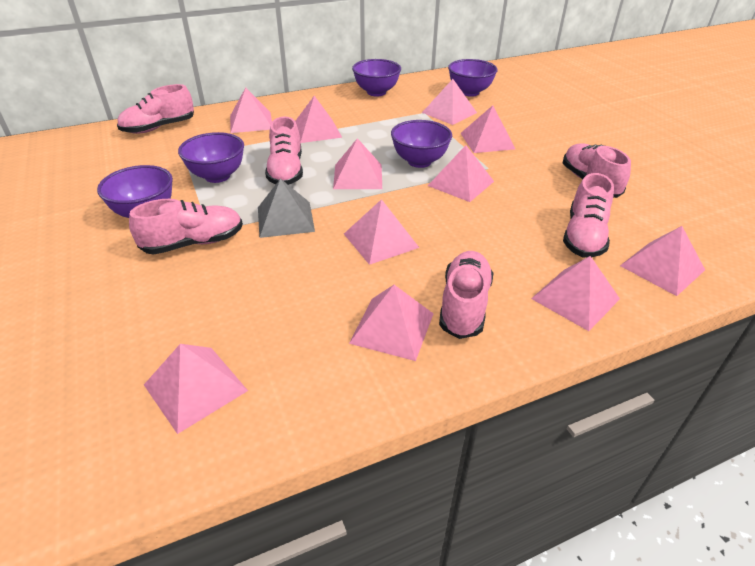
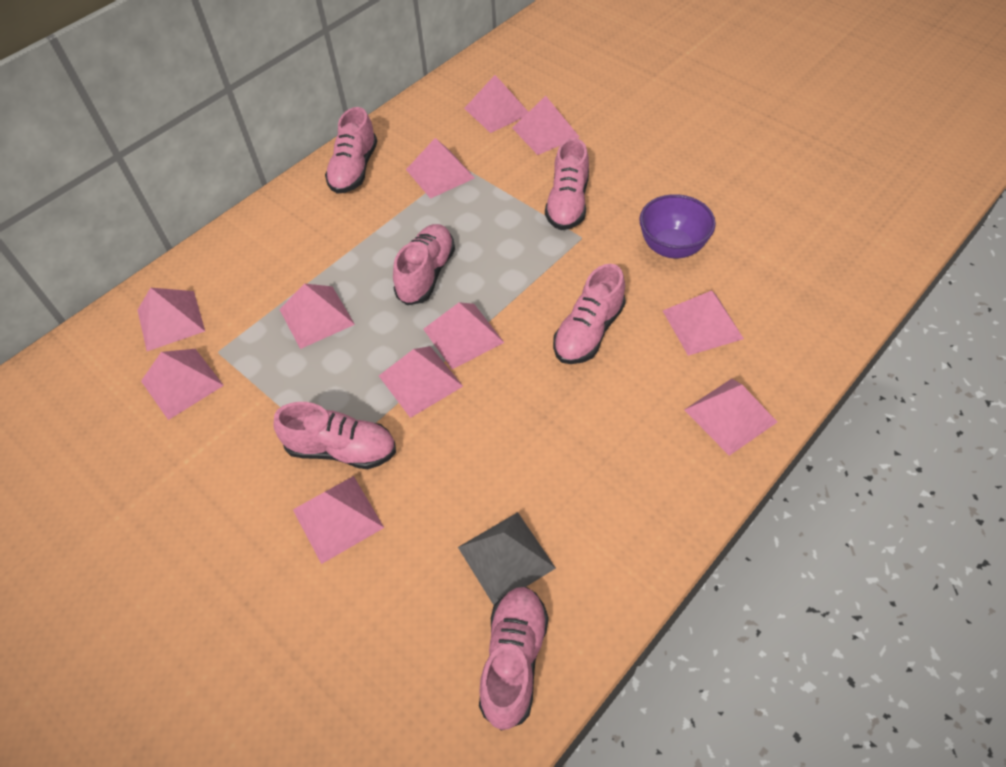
purple bowl: [97,165,173,218] [178,132,244,183] [352,59,401,96] [391,120,452,168] [448,59,498,97] = 5 -> [639,194,716,258] = 1

